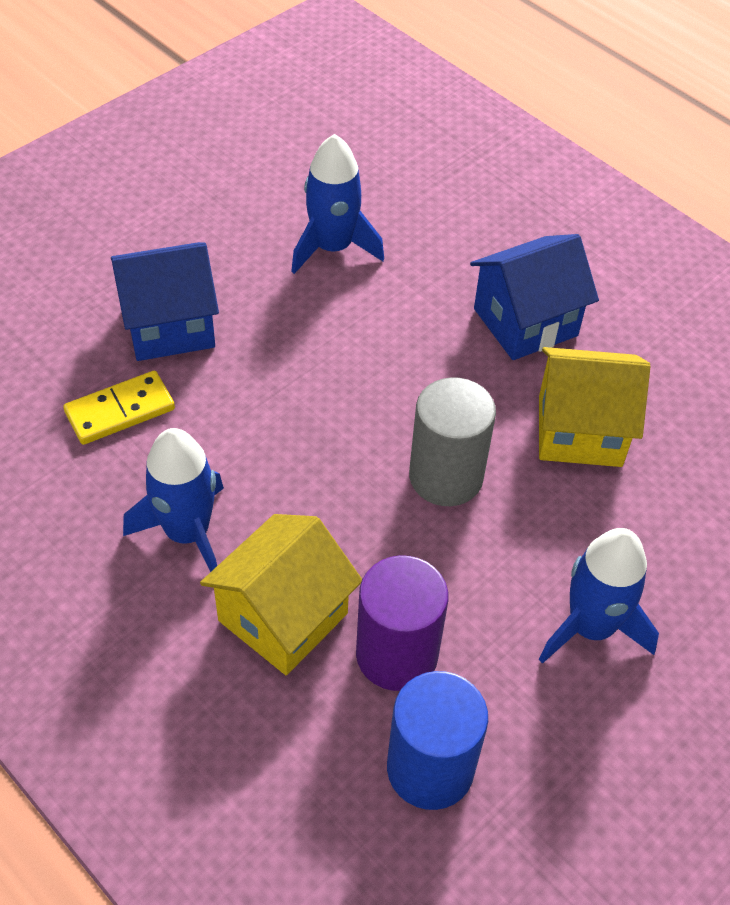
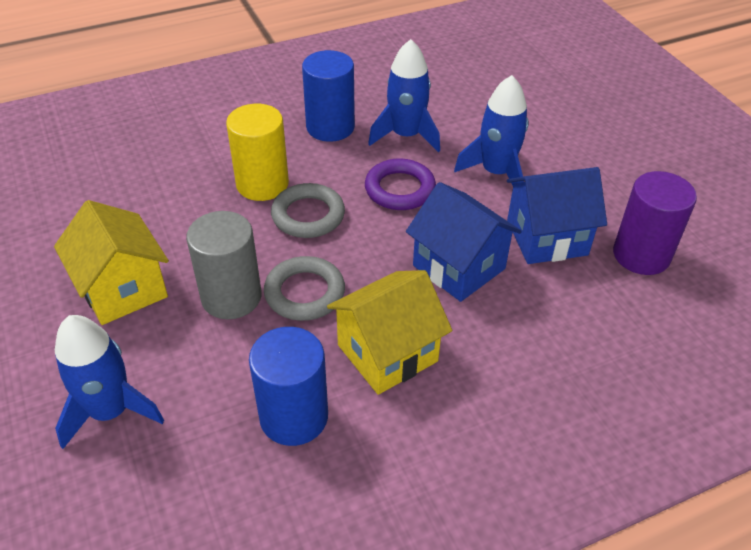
blue cylinder: [387,671,488,810] = 1 -> [249,327,328,446] [302,50,355,142] = 2
grey ring: none = 0 -> [264,256,345,321] [271,183,345,238] = 2
purple ring: none = 0 -> [365,158,436,210] = 1
yellow cylinder: none = 0 -> [226,104,289,201] = 1
yellow domino: [63,371,175,445] = 1 -> none = 0

